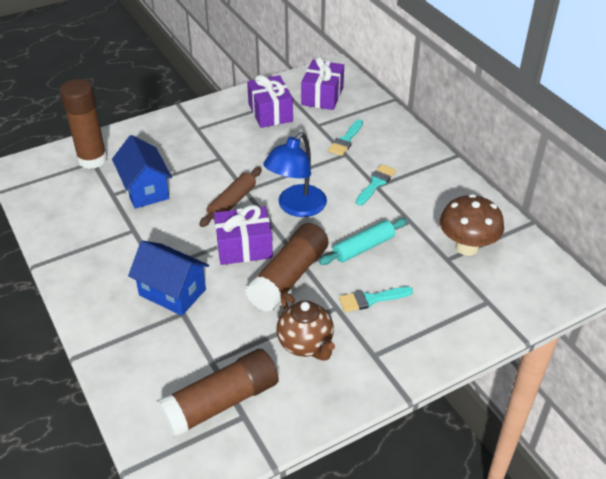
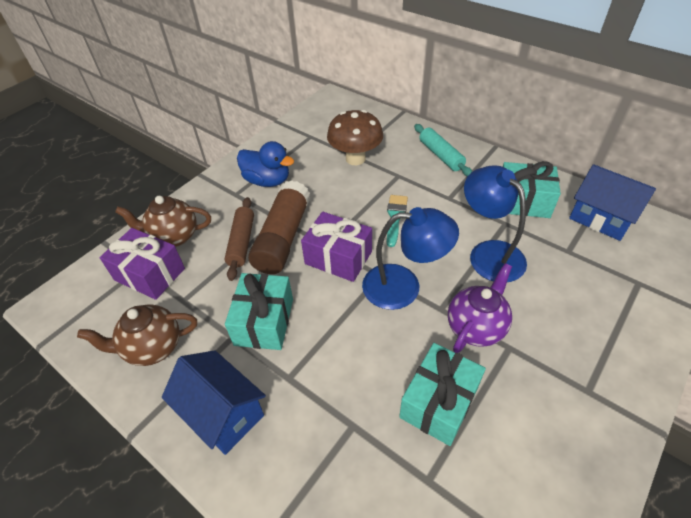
blue duck: none = 0 -> [237,141,294,187] = 1
blue lamp: [263,132,327,217] = 1 -> [362,207,459,310] [464,165,527,282] = 2
brown glue stick: [60,79,107,169] [156,349,279,438] [245,223,328,312] = 3 -> [248,180,310,274] = 1
brown teapot: [276,292,335,361] = 1 -> [77,304,197,366] [115,196,211,247] = 2
purple gift: [214,205,273,265] [247,75,293,128] [301,57,344,110] = 3 -> [100,228,185,300] [301,212,372,282] = 2
purple teapot: none = 0 -> [448,263,512,353] = 1
turquoise brush: [328,119,363,156] [339,287,413,312] [356,164,396,205] = 3 -> [387,195,408,247] = 1
turquoise gift: none = 0 -> [225,273,293,350] [399,343,486,446] [503,161,561,218] = 3

